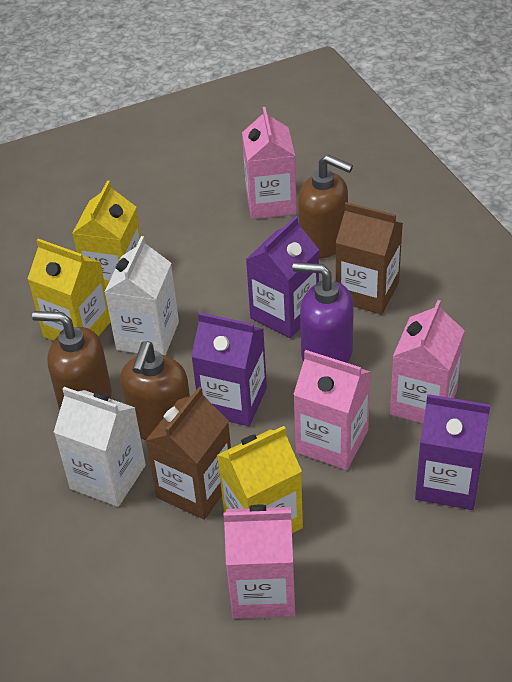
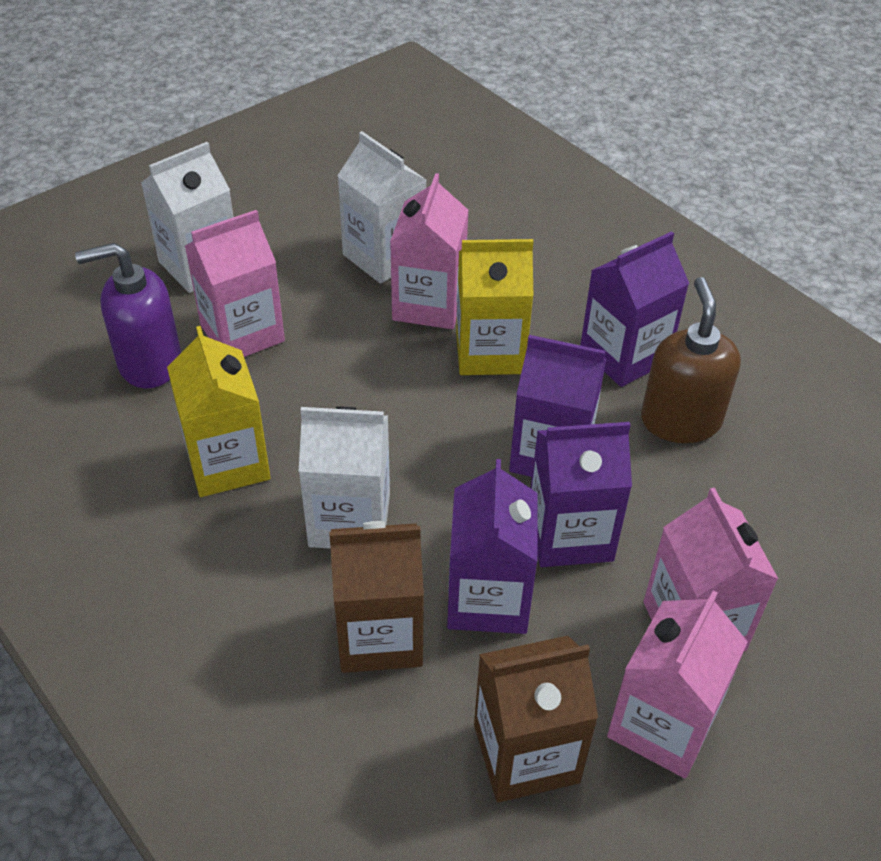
brown soap dispenser: [32,311,112,410] [120,341,190,440] [298,155,353,258] = 3 -> [641,277,741,443] = 1
purple carton: [191,312,267,426] [246,216,319,338] [415,394,490,510] = 3 -> [447,459,538,634] [509,335,606,477] [531,422,632,567] [580,231,689,387] = 4
white carton: [54,387,146,507] [105,236,179,355] = 2 -> [141,142,234,293] [299,407,390,549] [337,131,426,284] = 3
yellow carton: [27,239,111,341] [73,180,141,288] [217,426,303,533] = 3 -> [167,326,271,497] [456,239,533,375] = 2

